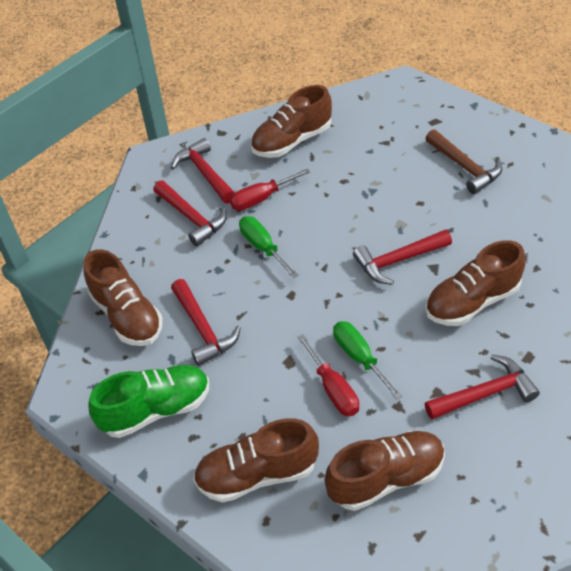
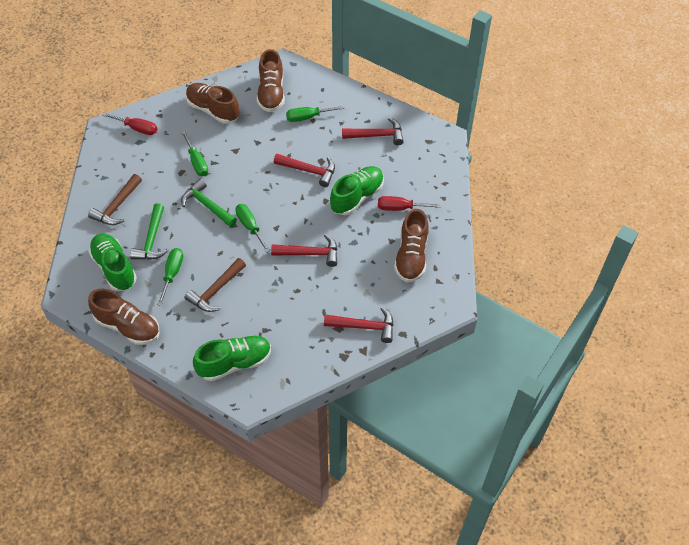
brown hammer: [425,129,502,194] = 1 -> [88,174,142,225] [184,258,246,312] = 2
brown shoe: [83,249,163,346] [193,418,319,503] [251,85,332,158] [325,431,445,511] [425,240,526,326] = 5 -> [88,288,160,345] [186,83,239,124] [257,49,285,112] [394,209,429,282] = 4
green hammer: none = 0 -> [130,203,168,260] [181,179,237,227] = 2
green screwdriver: [239,216,299,278] [333,321,402,400] = 2 -> [157,248,183,306] [181,131,208,176] [235,204,270,253] [286,106,345,122] = 4
green shoe: [88,365,209,438] = 1 -> [88,233,137,291] [193,335,271,381] [330,166,384,215] = 3
red hammer: [153,180,227,246] [171,138,235,204] [171,279,241,366] [353,230,452,285] [425,354,540,419] = 5 -> [271,234,337,267] [274,154,335,187] [324,307,393,343] [342,117,404,145] = 4

